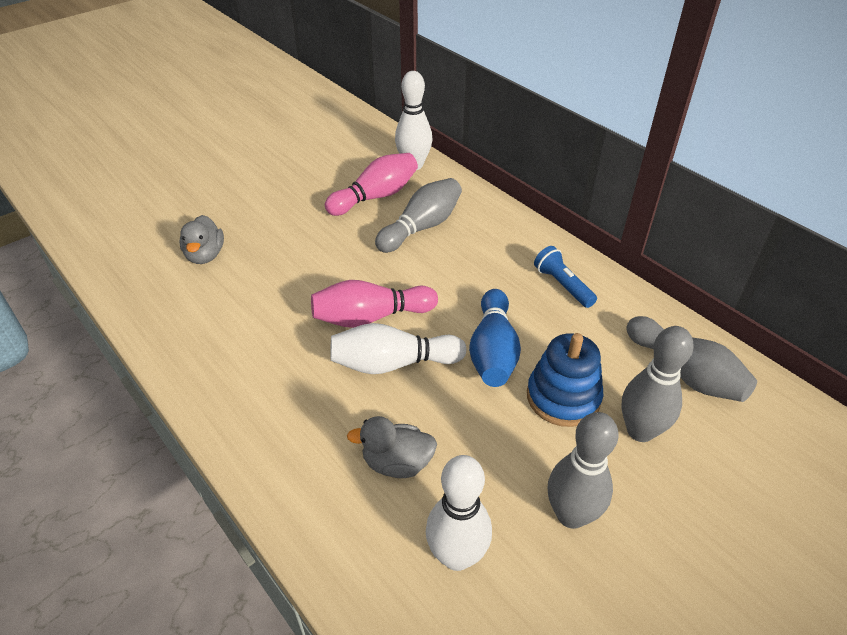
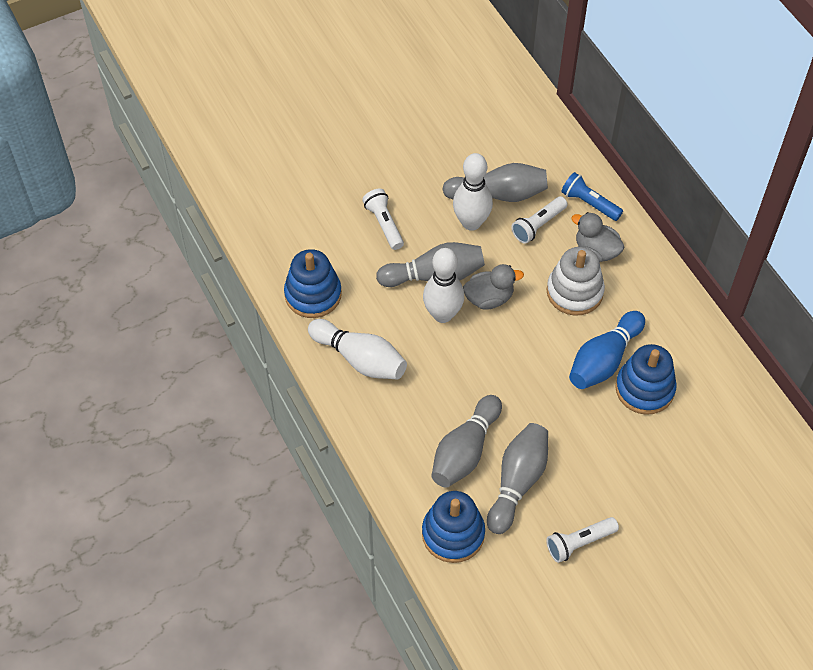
blue stacking toy: [527,333,603,427] = 1 -> [284,249,342,318] [422,491,485,563] [615,344,677,415] = 3
pink bowling pin: [311,280,438,328] [325,153,418,216] = 2 -> none = 0
white flashlight: none = 0 -> [362,189,404,250] [511,196,568,244] [546,517,619,563] = 3
white stacking toy: none = 0 -> [547,247,605,316] = 1

